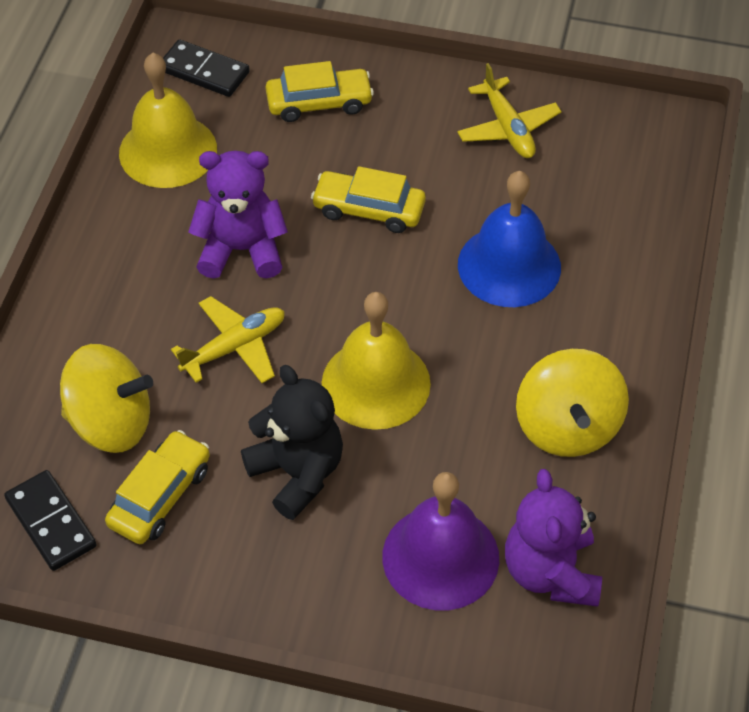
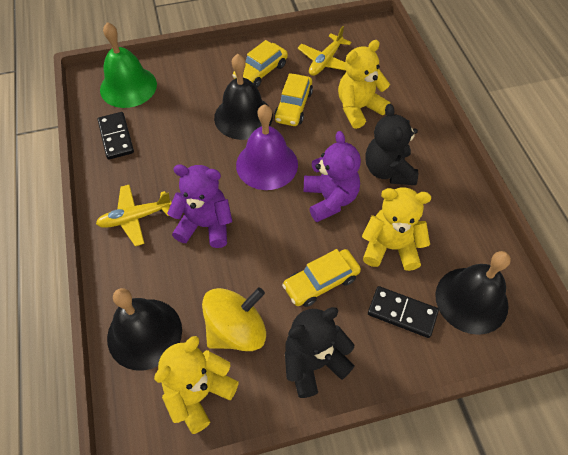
black bell: none = 0 -> [107,288,182,371] [214,54,273,140] [435,251,511,335] = 3
black teddy bear: [241,365,343,520] = 1 -> [285,307,354,398] [365,104,418,185] = 2
blue bell: [458,171,561,307] = 1 -> none = 0
green bell: none = 0 -> [100,22,157,108] = 1
yellow bell: [119,53,217,188] [322,292,431,430] = 2 -> none = 0
yellow spinning top: [60,344,153,453] [516,349,629,457] = 2 -> [202,287,266,351] = 1
yellow teddy bear: none = 0 -> [154,336,239,434] [338,40,390,129] [362,187,431,271] = 3

